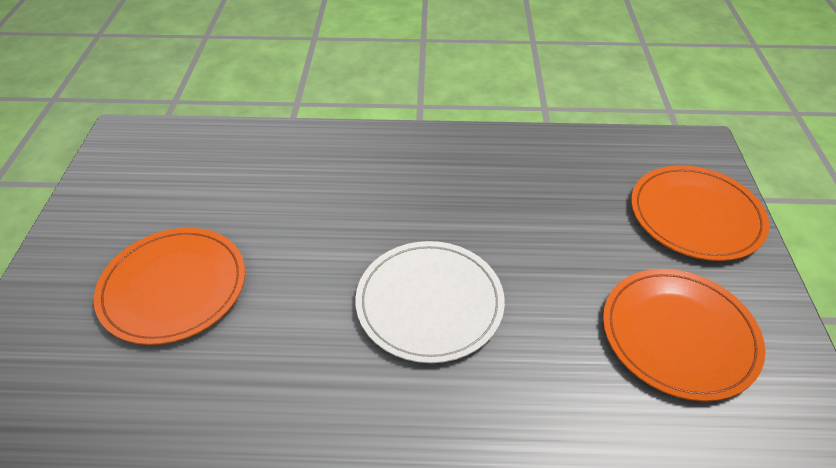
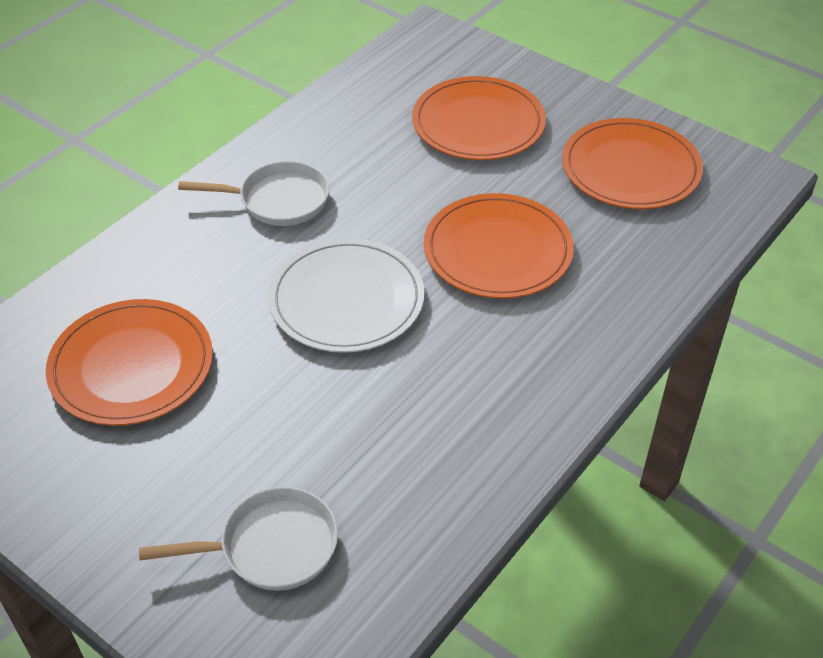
orange plate: [94,228,245,345] [603,269,765,401] [631,165,769,261] = 3 -> [46,299,213,426] [412,76,546,160] [424,193,574,299] [562,118,703,209] = 4
white pan: none = 0 -> [139,487,338,591] [178,161,329,226] = 2

